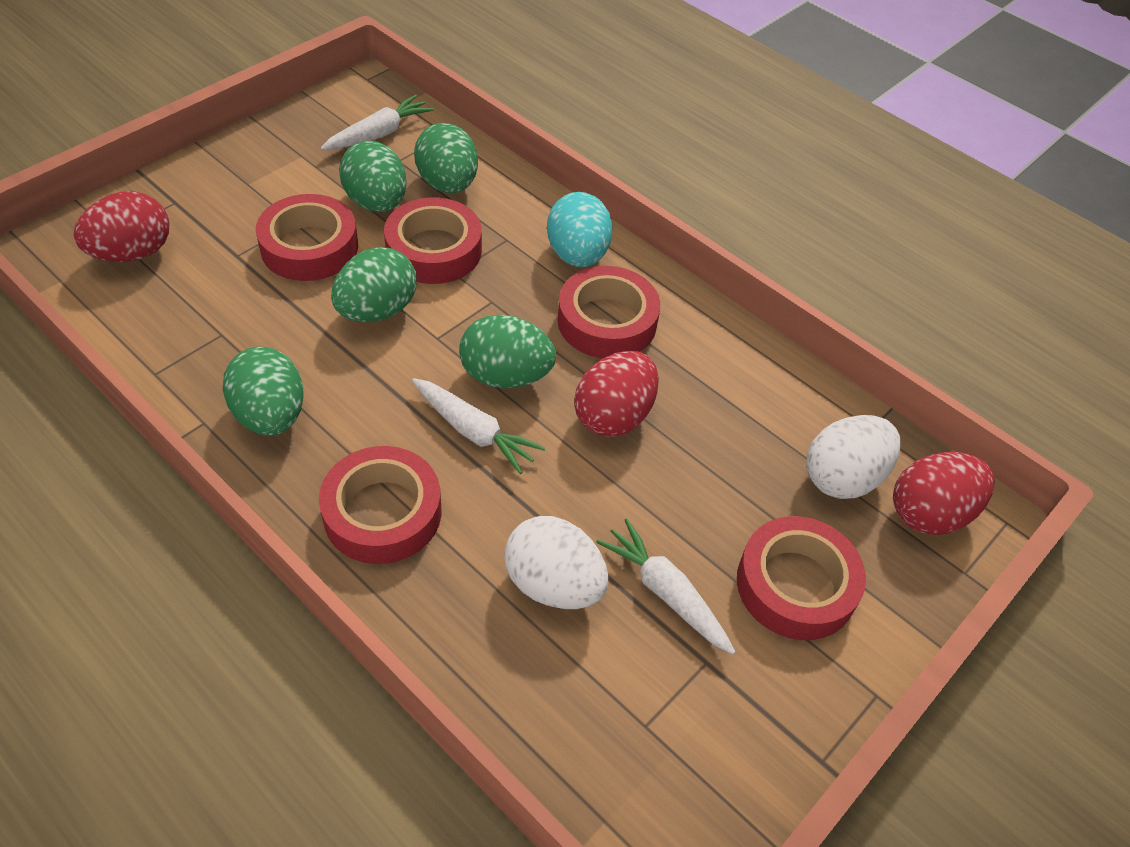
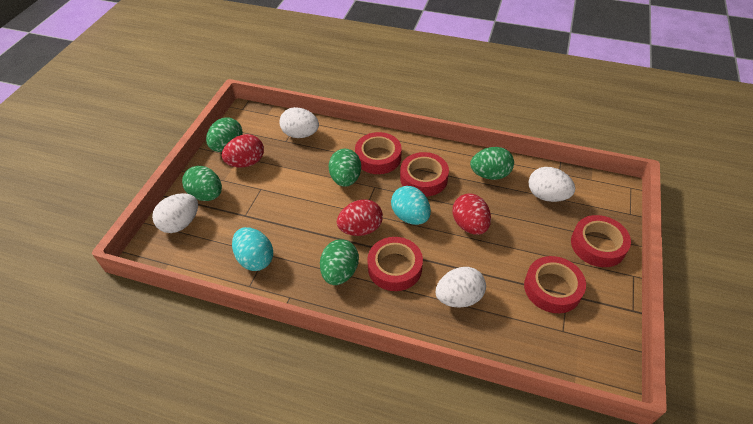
turquoise egg: [547,192,613,267] = 1 -> [232,227,273,271] [391,186,431,225] = 2
white carrot: [321,95,434,150] [412,378,545,474] [596,518,736,654] = 3 -> none = 0
white egg: [504,516,609,609] [807,415,900,499] = 2 -> [152,193,198,233] [280,107,319,138] [436,267,486,307] [529,167,575,202] = 4

